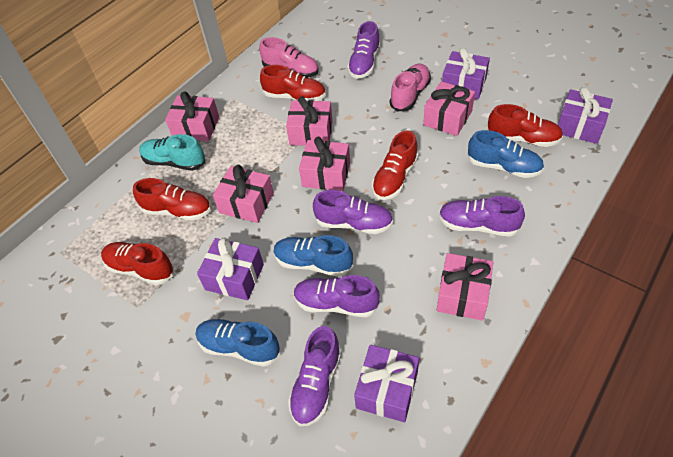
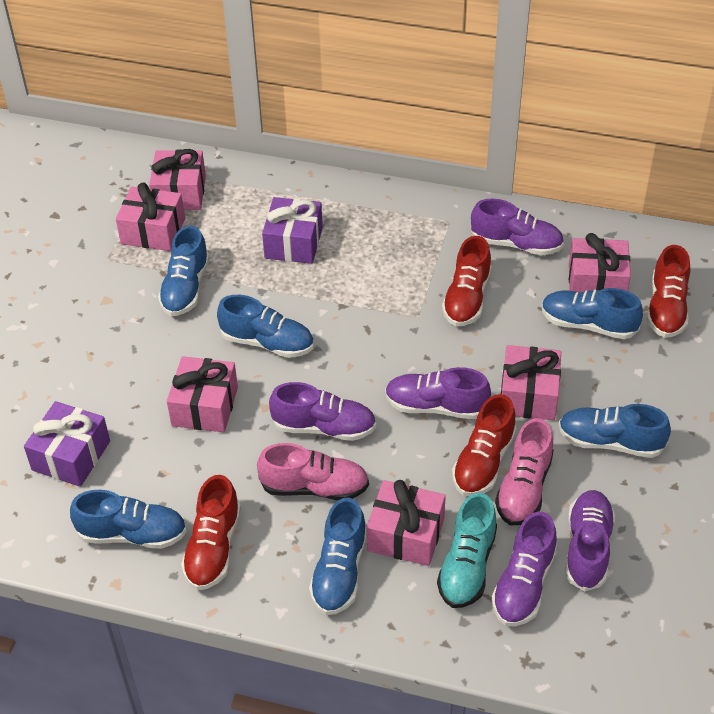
blue shoe: [196,319,280,367] [274,235,353,277] [467,130,544,178] = 3 -> [70,490,187,549] [158,226,210,316] [217,295,314,358] [309,498,367,615] [541,288,643,339] [559,404,671,458] = 6
purple gift: [197,238,264,300] [354,345,419,422] [442,48,490,100] [558,87,613,144] = 4 -> [24,401,110,487] [262,197,323,264] = 2
red shoe: [101,242,174,285] [133,178,211,221] [260,65,326,101] [372,130,418,200] [487,104,563,147] = 5 -> [181,475,241,590] [442,236,492,326] [452,394,517,496] [647,245,690,338] = 4

